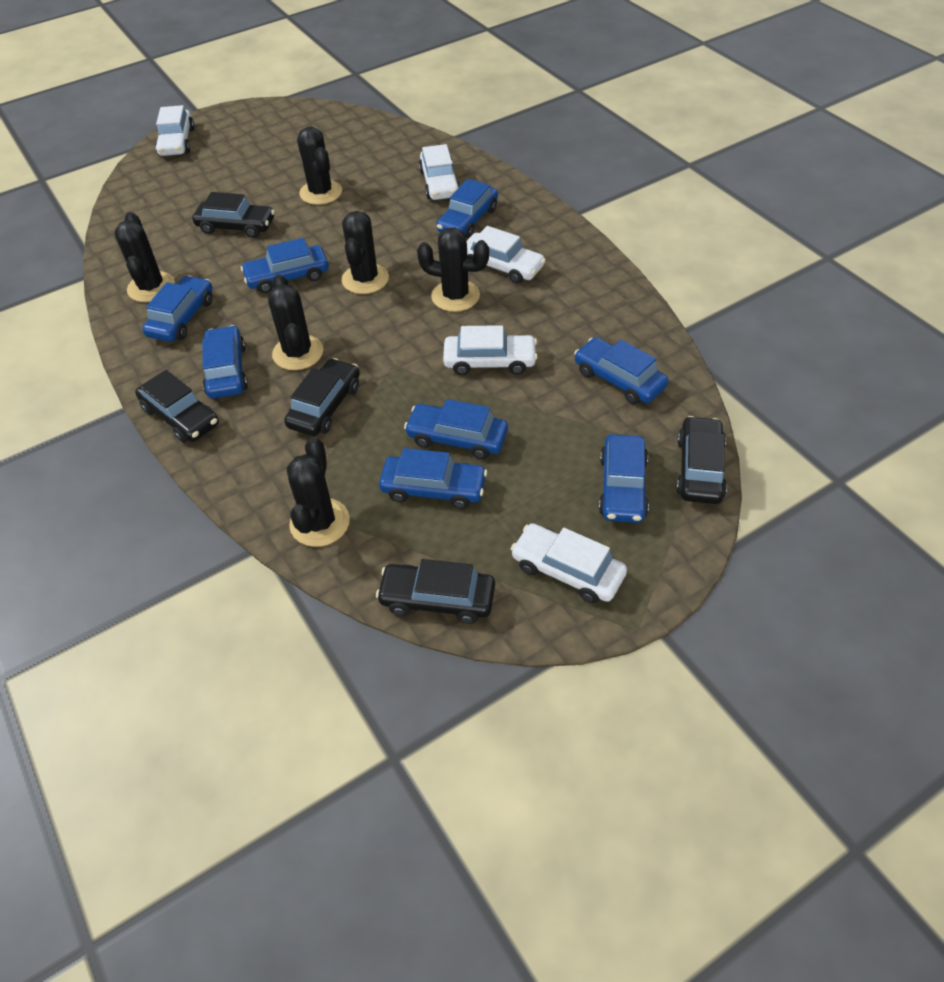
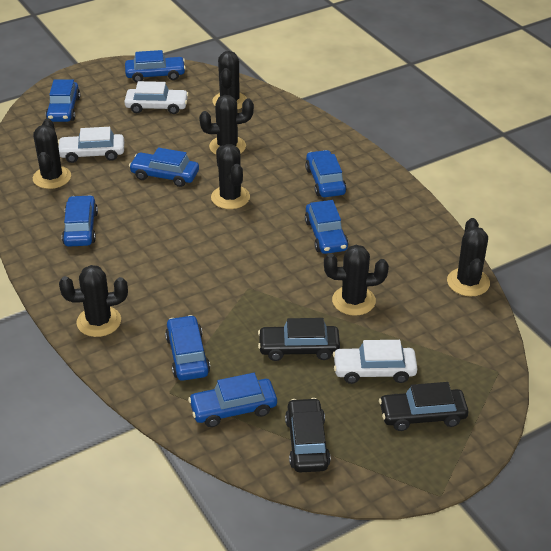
black cactus: [114,212,175,302] [268,275,323,370] [287,437,350,547] [297,127,342,205] [341,211,389,294] [417,227,489,312] = 6 -> [33,119,71,189] [59,265,128,337] [199,95,254,154] [211,144,250,209] [212,51,247,110] [324,245,389,316] [447,218,490,296] = 7
black car: [135,370,219,443] [192,192,275,238] [284,358,360,436] [376,559,495,624] [676,416,727,504] = 5 -> [258,318,340,361] [285,398,331,472] [379,382,468,431] = 3
white car: [155,105,194,156] [419,144,460,200] [443,325,538,375] [466,226,546,284] [511,523,627,604] = 5 -> [58,127,124,163] [124,81,189,114] [333,340,418,384] = 3

